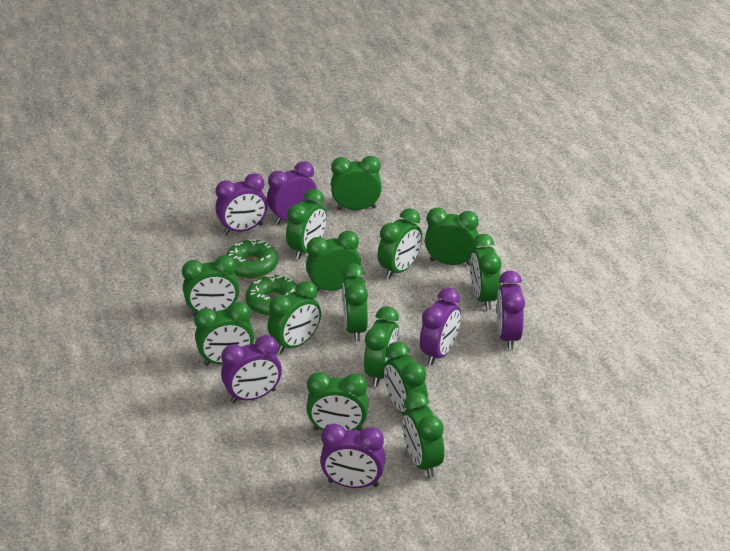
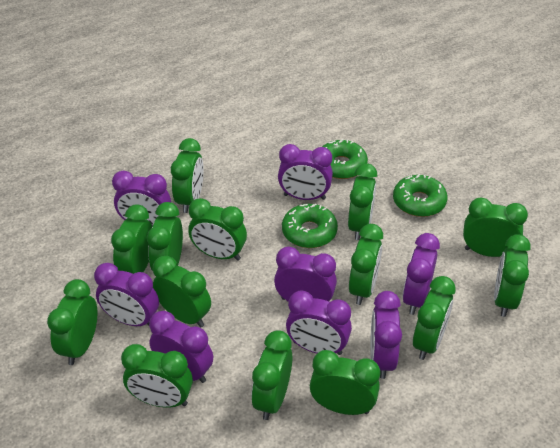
green donut: [226,239,278,279] [246,275,298,316] = 2 -> [282,204,338,248] [322,139,368,179] [393,174,447,217] = 3
purple clock: [215,173,268,235] [221,335,282,403] [267,161,317,225] [320,424,385,488] [420,288,461,365] [497,271,525,350] = 6 -> [94,263,159,326] [112,171,171,226] [149,311,213,383] [274,247,337,302] [278,144,333,200] [286,291,352,355] [370,291,402,379] [403,233,440,315] = 8

